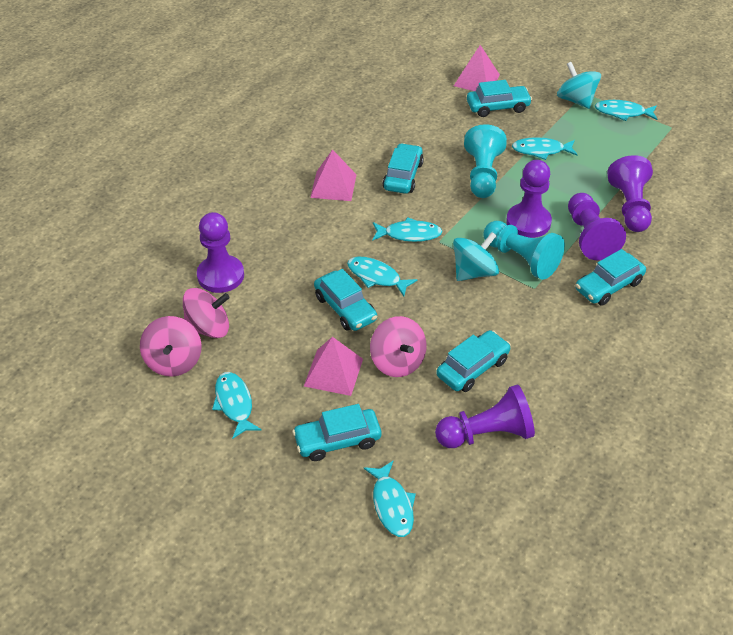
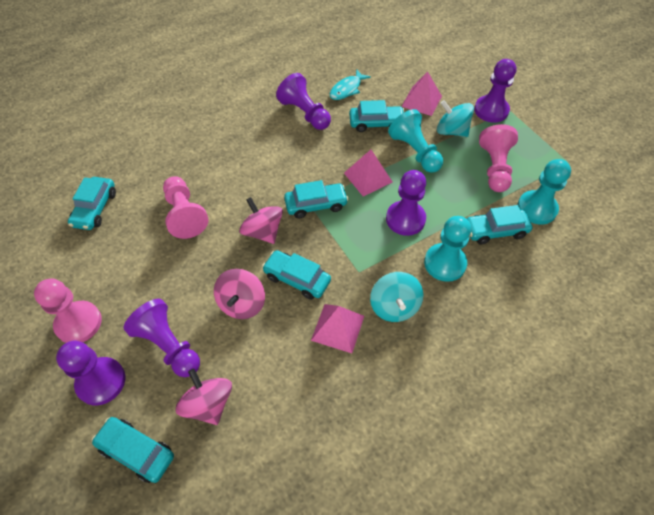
pink pawn: none = 0 -> [34,278,102,343] [163,176,208,239] [479,124,518,192] = 3
turquoise fish: [212,372,262,439] [347,256,417,296] [364,461,416,537] [372,217,443,242] [512,137,578,160] [595,100,657,121] = 6 -> [330,69,371,100] = 1
turquoise pawn: [464,124,507,198] [483,221,565,280] = 2 -> [388,109,443,173] [424,216,471,282] [517,159,571,225] = 3

